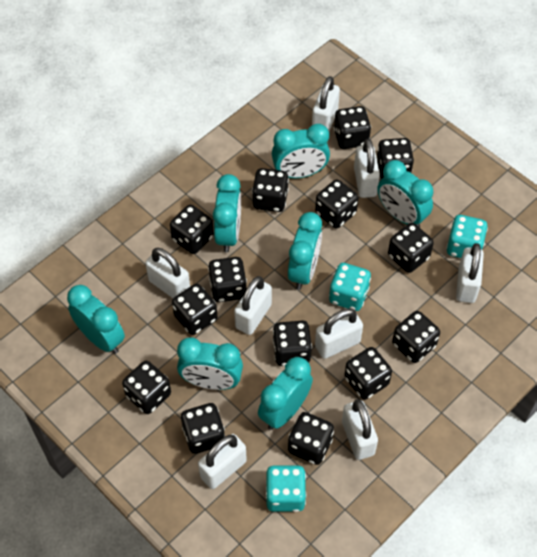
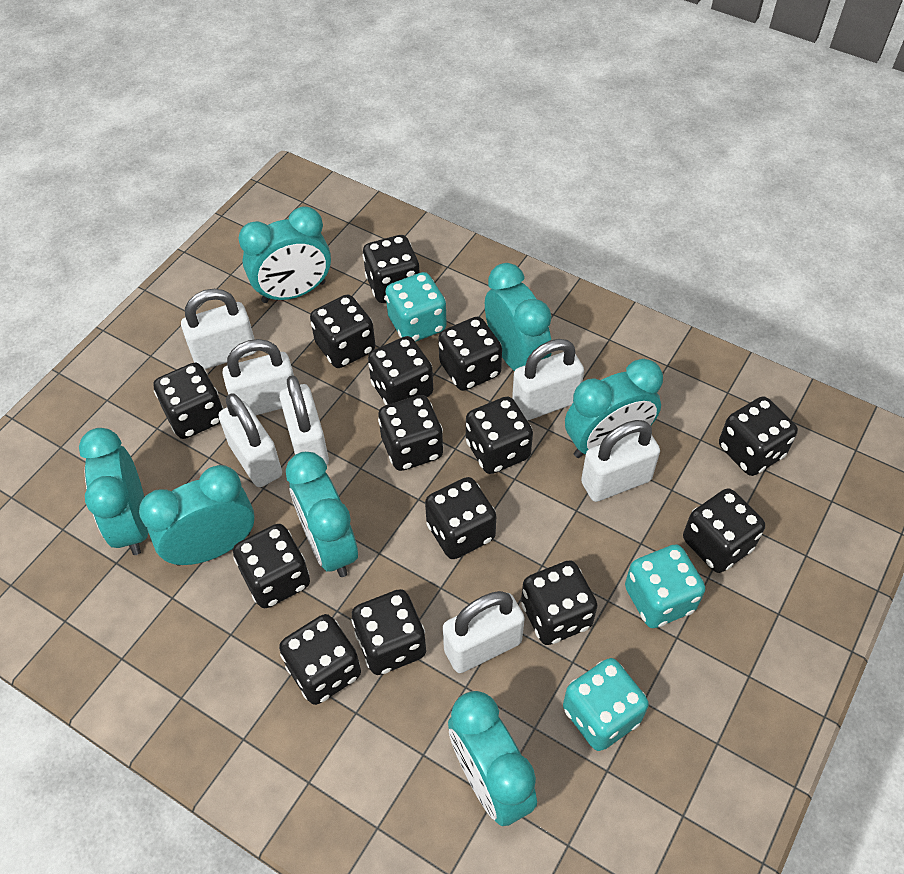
white padlock: [145,248,190,298] [198,434,247,489] [234,276,272,335] [312,76,340,131] [315,309,363,359] [342,399,378,460] [354,139,380,198] [456,243,484,303] = 8 -> [181,289,256,369] [219,393,282,487] [222,339,294,416] [279,375,329,465] [443,591,525,673] [512,339,584,421] [581,420,660,502] = 7

